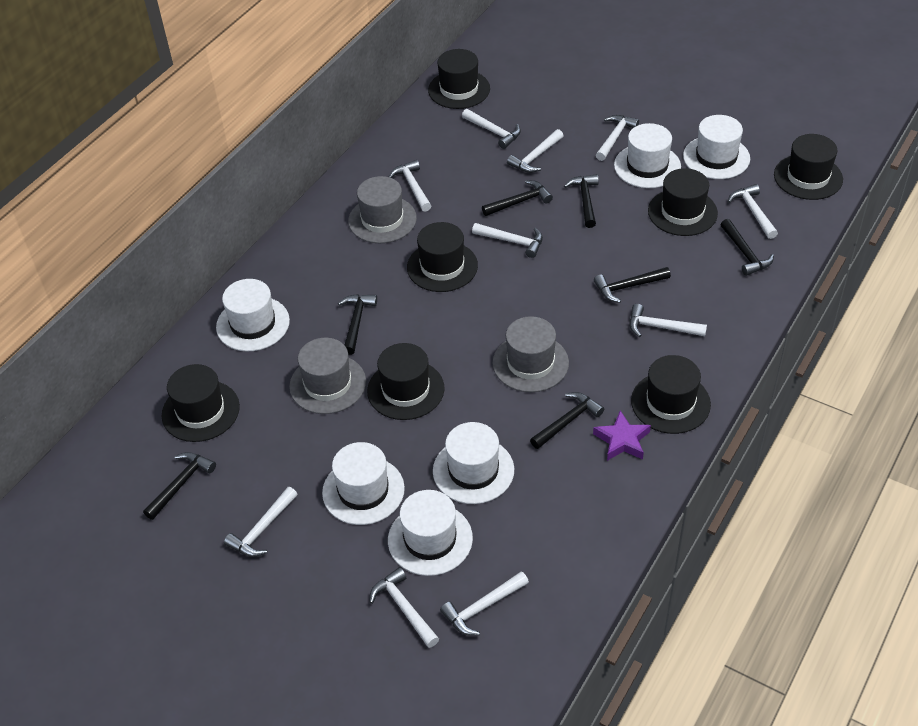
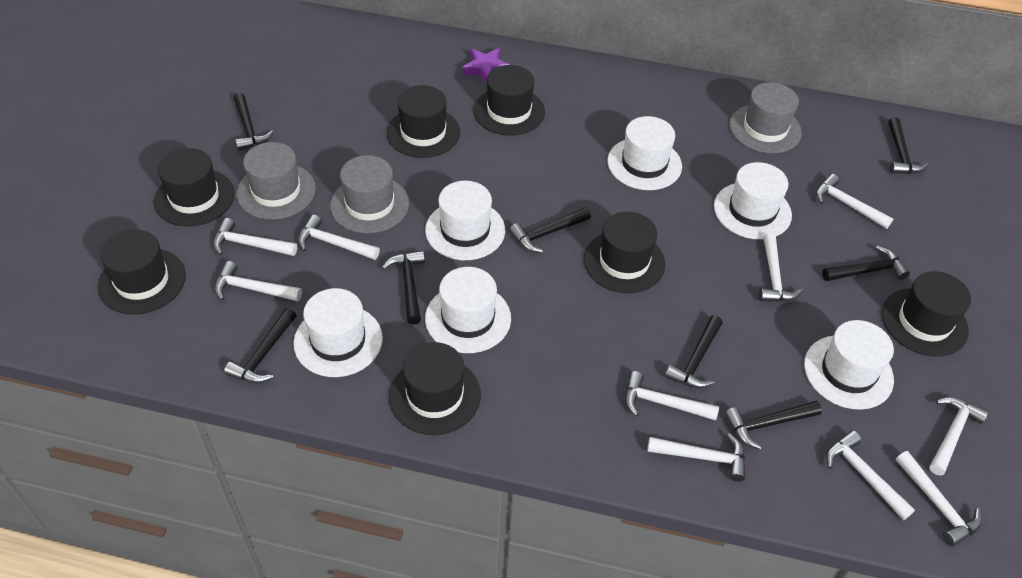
black hammer: [143,452,216,520] [338,294,377,355] [482,180,553,216] [530,392,604,449] [564,174,599,228] [594,267,671,303] [720,219,774,276] = 7 -> [224,308,297,383] [233,93,274,151] [382,251,425,325] [509,207,591,253] [665,315,723,388] [725,401,822,450] [822,245,910,281] [888,117,929,174] = 8

